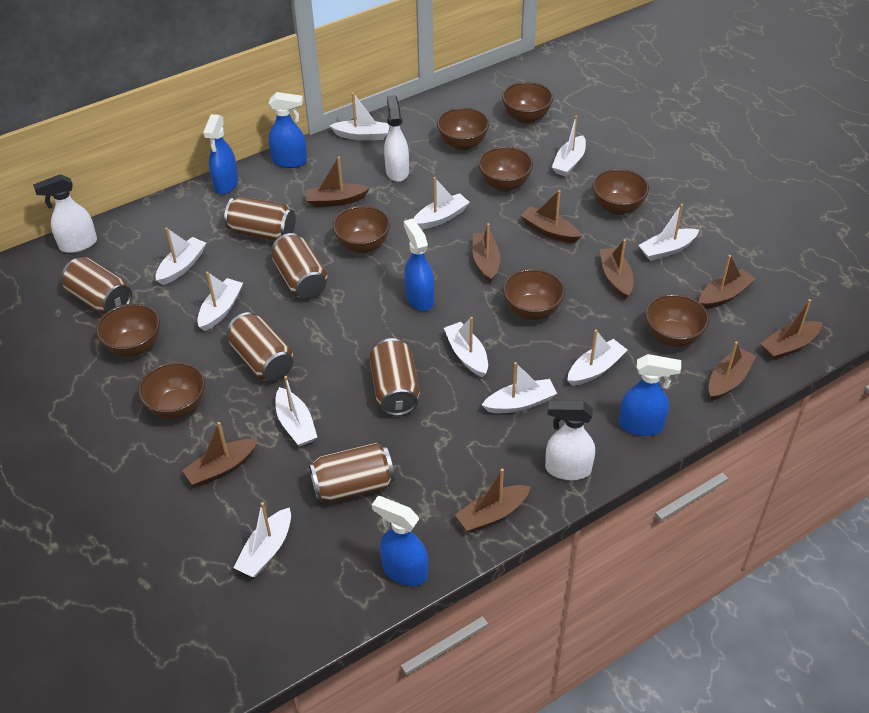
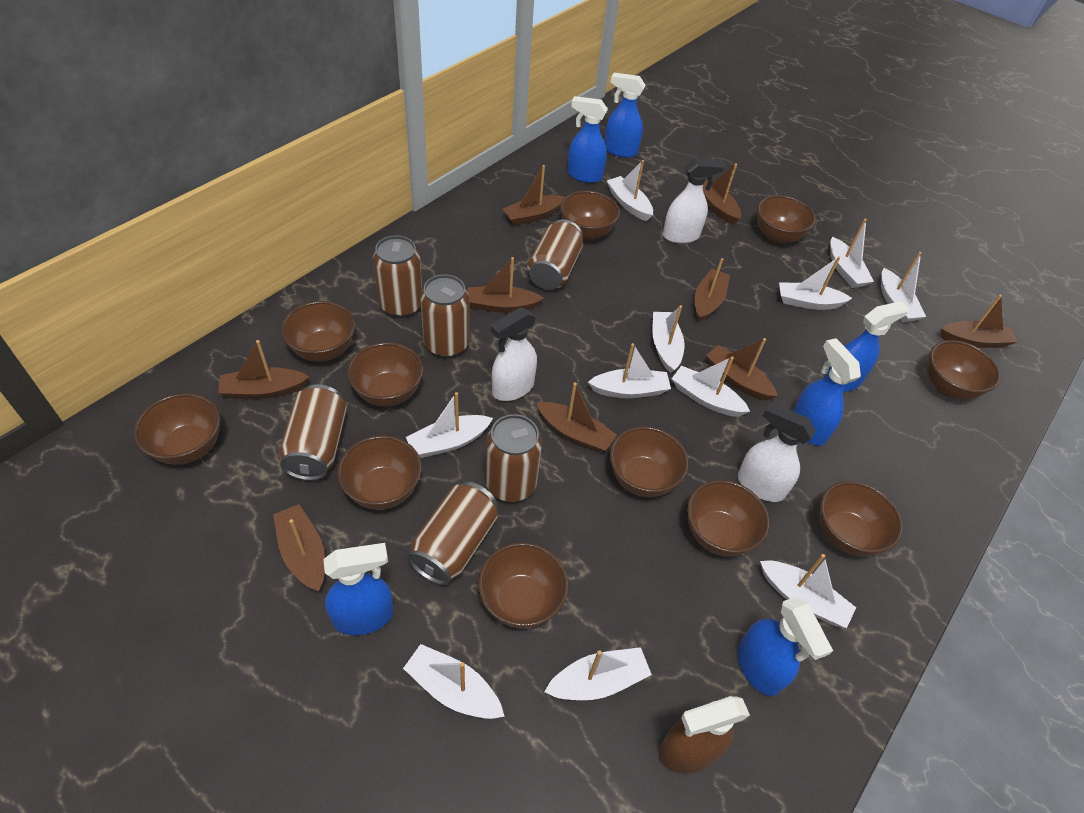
blue spray bottle: [203,114,239,194] [269,92,307,168] [372,496,428,586] [404,219,434,311] [619,354,681,436] = 5 -> [323,543,393,635] [567,96,608,183] [604,73,646,158] [737,597,833,696] [793,338,861,446] [824,301,909,392] = 6
brown bowl: [96,303,160,357] [138,362,205,419] [333,205,390,253] [437,107,489,151] [478,147,533,192] [502,82,553,124] [503,269,565,320] [592,169,649,215] [645,294,709,347] = 9 -> [134,393,220,465] [281,301,355,362] [337,435,421,510] [347,342,423,407] [478,542,568,629] [560,191,620,240] [610,426,689,497] [687,480,770,556] [757,195,816,244] [819,481,903,556] [927,340,1000,399] = 11
brown spray bottle: none = 0 -> [659,696,750,774] = 1

